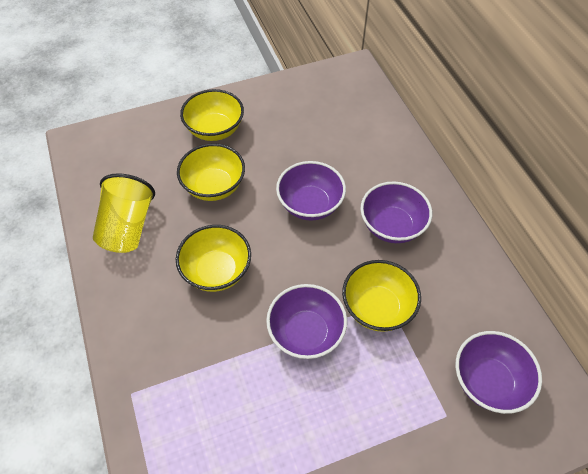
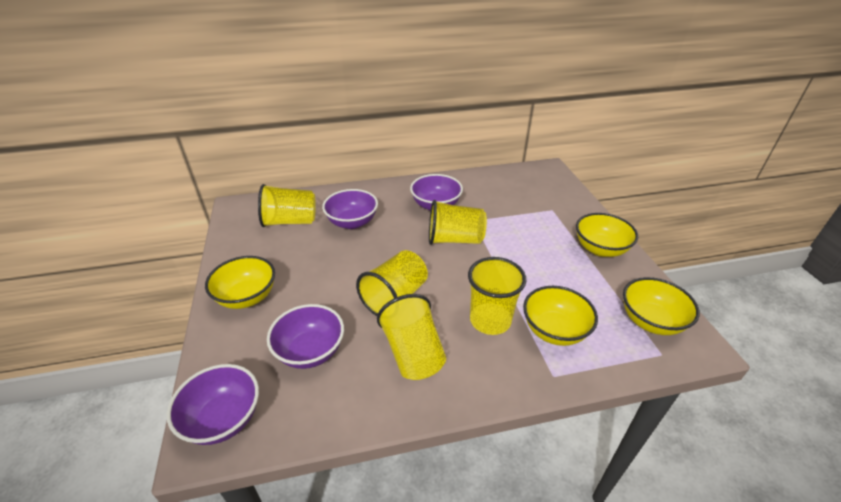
yellow cup: [93,173,155,253] = 1 -> [258,184,316,227] [356,250,428,316] [377,294,446,380] [429,200,487,245] [468,257,526,335] = 5

